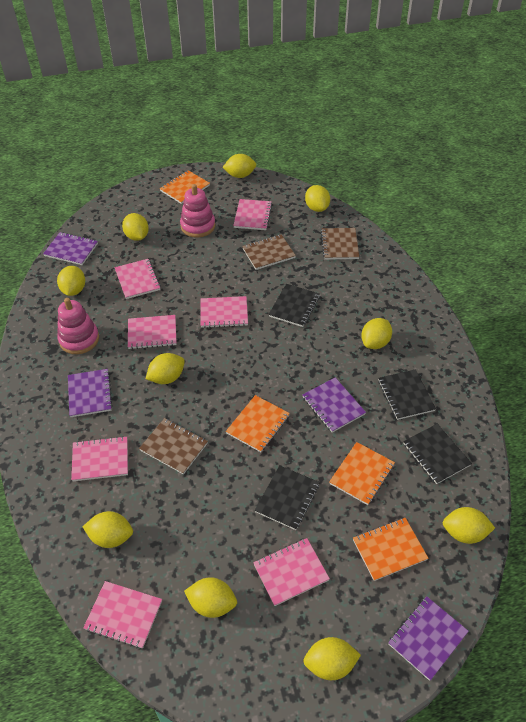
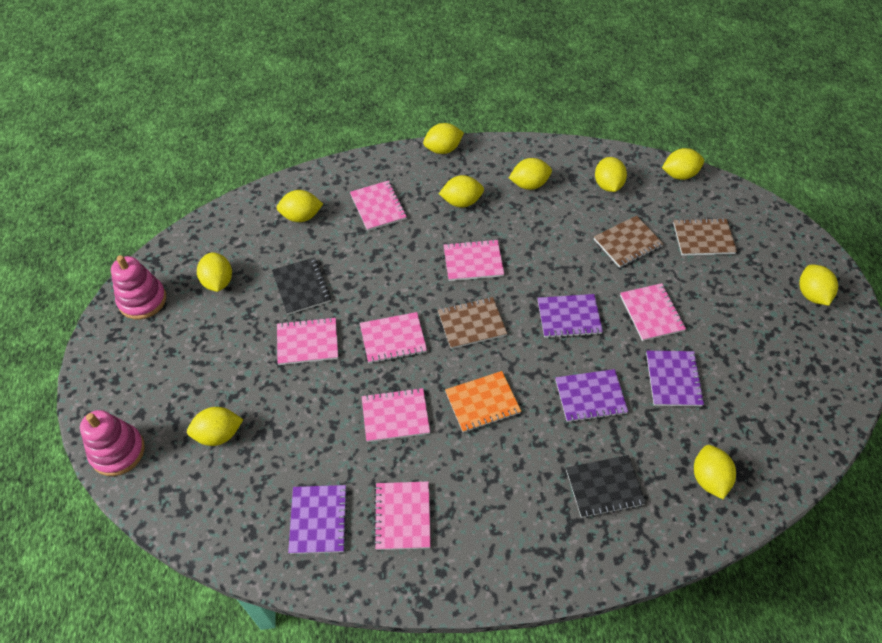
black notebook: [255,465,320,530] [268,284,320,327] [378,369,436,420] [403,424,472,484] = 4 -> [272,257,331,315] [566,455,646,518] = 2
orange notebook: [159,170,210,204] [226,395,290,452] [329,442,395,505] [353,518,428,581] = 4 -> [445,371,521,433] = 1

